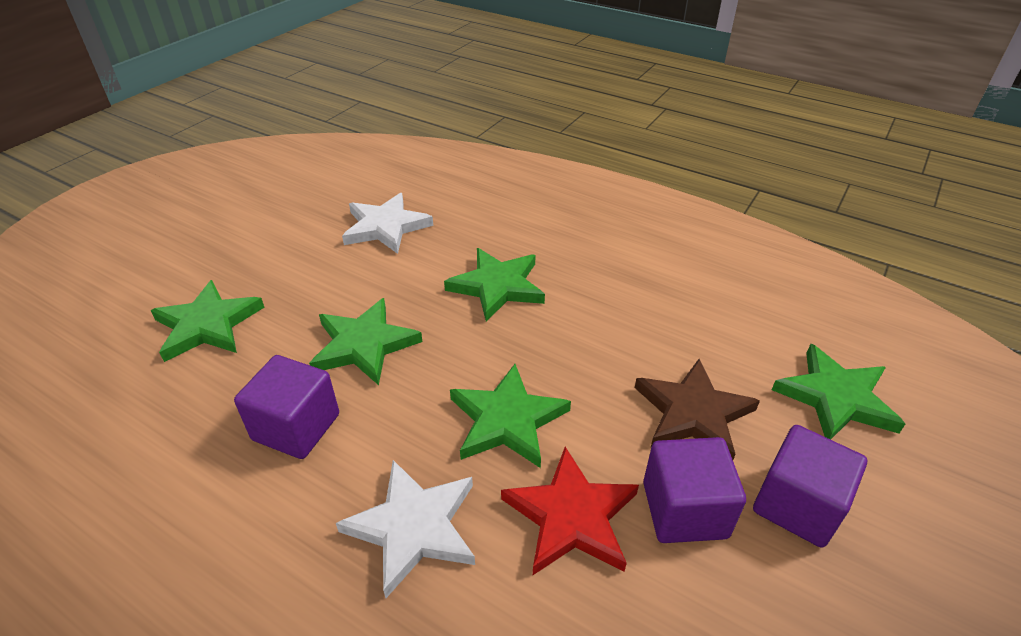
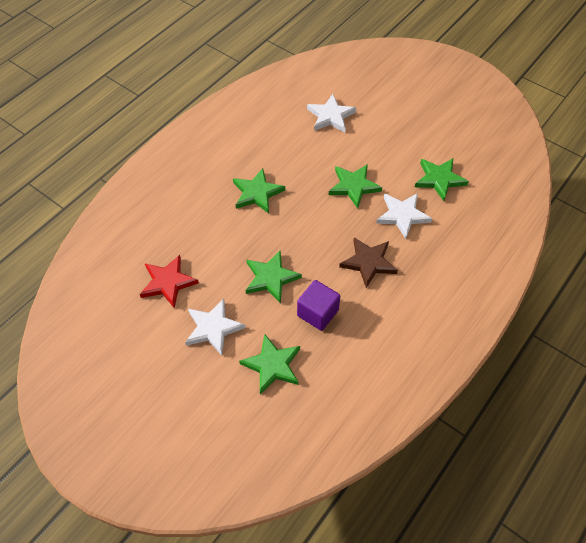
purple cube: [234,355,339,459] [643,437,746,543] [753,425,867,548] = 3 -> [297,280,340,331] = 1
white star: [336,460,475,598] [342,193,433,254] = 2 -> [185,299,245,355] [307,94,356,133] [376,193,432,239] = 3

